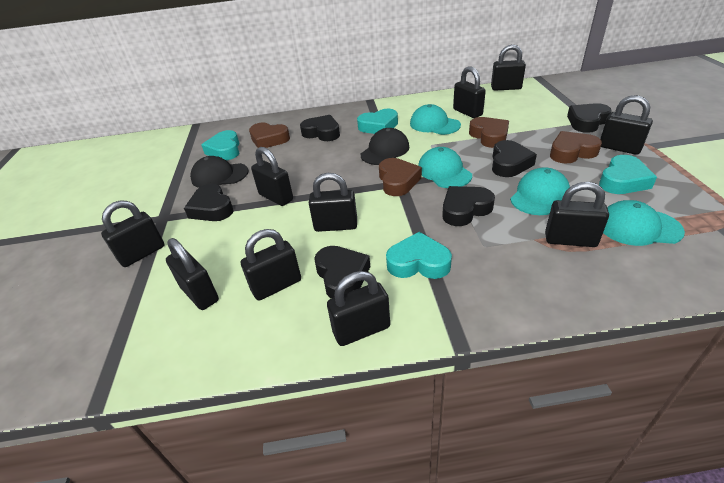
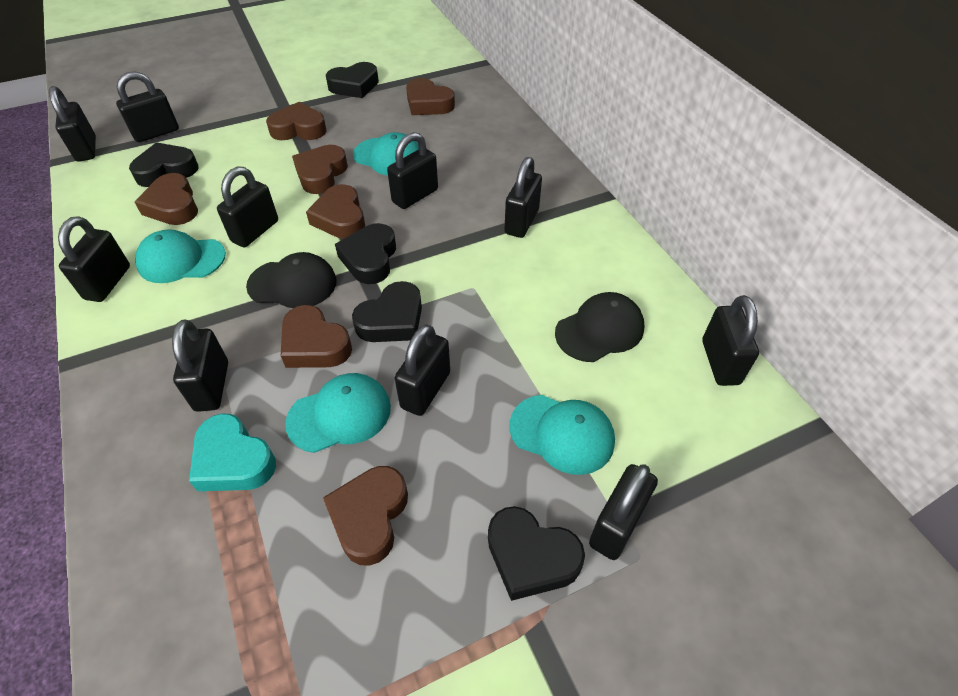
black heart: [184,184,234,221] [300,115,340,141] [314,246,370,299] [442,186,495,226] [492,140,537,177] [567,103,612,133] = 6 -> [129,142,198,187] [326,62,379,98] [335,223,396,284] [352,281,422,342] [488,506,585,601] = 5
brown heart: [249,123,290,148] [379,158,422,196] [469,117,509,148] [550,131,602,163] = 4 -> [135,173,198,225] [266,102,327,140] [281,305,352,368] [292,145,348,194] [306,184,365,239] [323,466,408,566] [406,78,455,115] = 7
turquoise heart: [201,130,239,160] [357,109,398,134] [386,232,452,279] [599,155,657,194] = 4 -> [189,413,276,491] = 1

